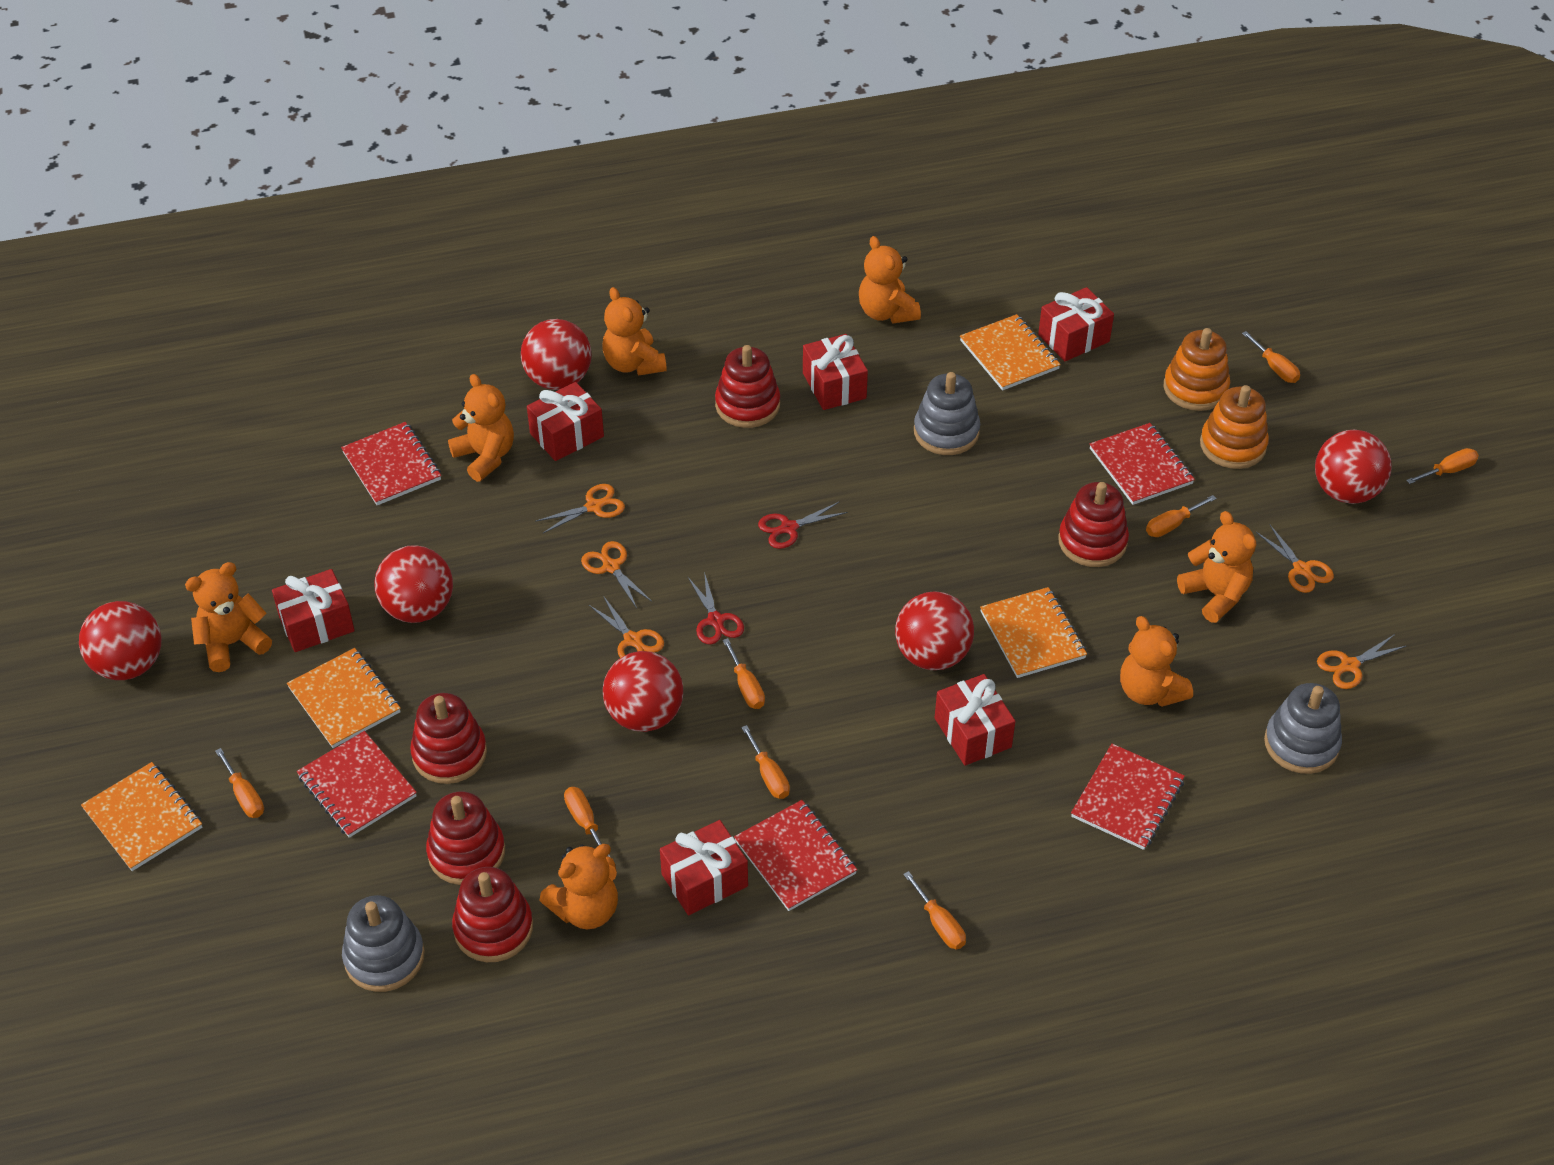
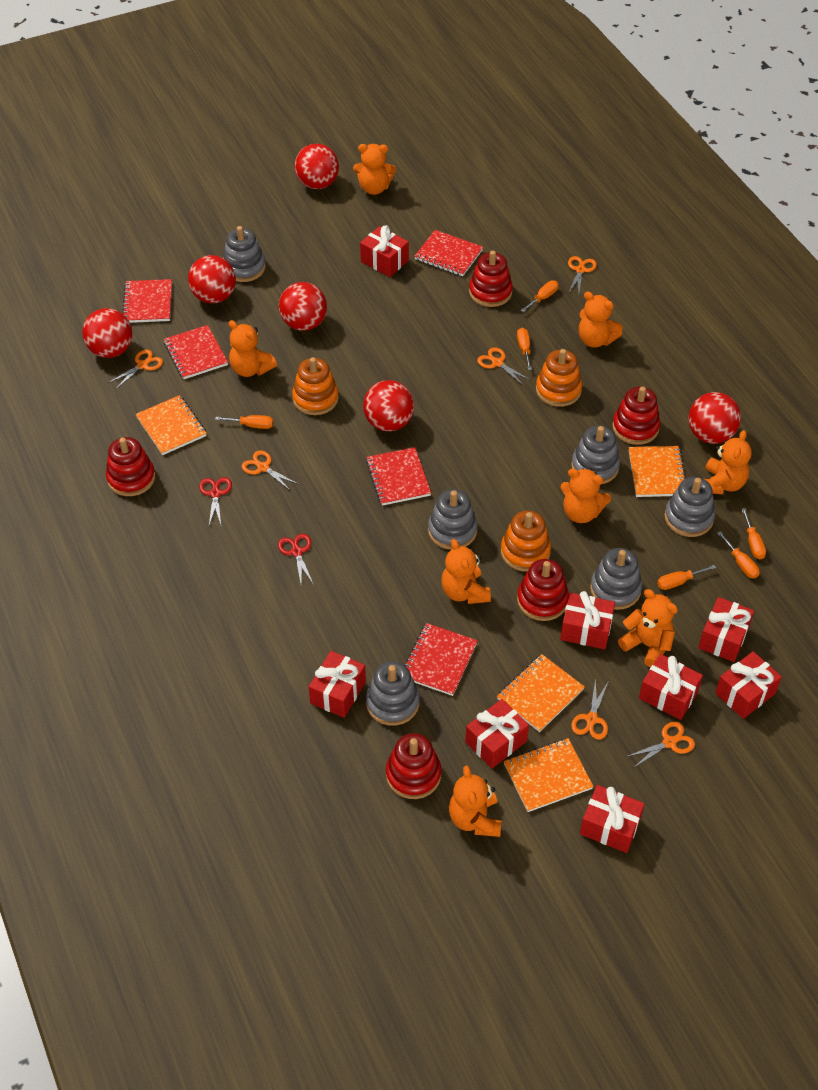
grey stacking toy: [342,895,425,992] [914,372,980,455] [1264,683,1342,774] = 3 -> [223,226,266,282] [366,661,420,726] [428,489,478,550] [571,426,620,484] [590,548,642,610] [664,477,715,537] = 6
orange scissors: [535,484,625,533] [581,541,652,608] [589,596,664,658] [1256,525,1334,593] [1317,634,1406,689] = 5 -> [108,350,163,389] [242,451,298,491] [477,347,530,386] [568,256,597,293] [571,678,608,740] [626,722,695,768] = 6
orange screwdriver: [215,748,264,818] [564,787,611,858] [723,638,765,709] [741,725,790,799] [903,871,966,949] [1146,495,1217,537] [1242,331,1300,383] [1406,448,1479,484] = 8 -> [215,415,273,429] [517,328,532,370] [521,280,559,312] [657,565,716,590] [717,531,760,578] [741,509,766,559] = 6
orange stacking toy: [1164,328,1230,411] [1200,385,1269,469] = 2 -> [292,357,339,415] [501,511,551,572] [536,349,582,407] = 3
orange teddy bear: [185,562,272,672] [448,374,514,482] [539,844,618,929] [602,287,667,376] [859,236,921,323] [1120,616,1193,707] [1177,511,1256,623] = 7 -> [228,320,277,377] [353,144,396,195] [441,539,491,604] [449,766,502,837] [560,469,611,523] [579,292,623,348] [618,589,678,667] [704,430,752,494] = 8
red gift: [272,569,355,652] [527,382,604,461] [660,820,748,915] [803,334,868,410] [935,674,1016,765] [1038,287,1114,361] = 6 -> [309,651,366,718] [360,225,409,277] [465,699,529,769] [560,591,615,649] [580,785,645,853] [639,654,703,720] [698,597,754,662] [715,651,782,719] = 8

